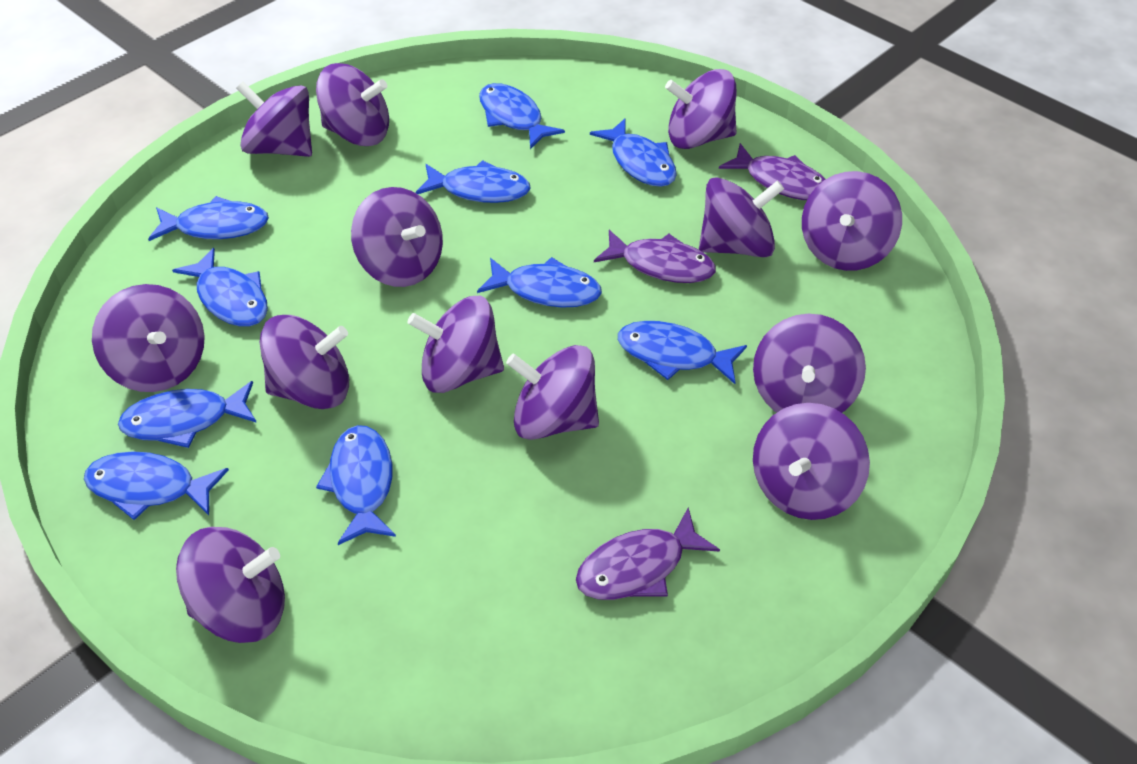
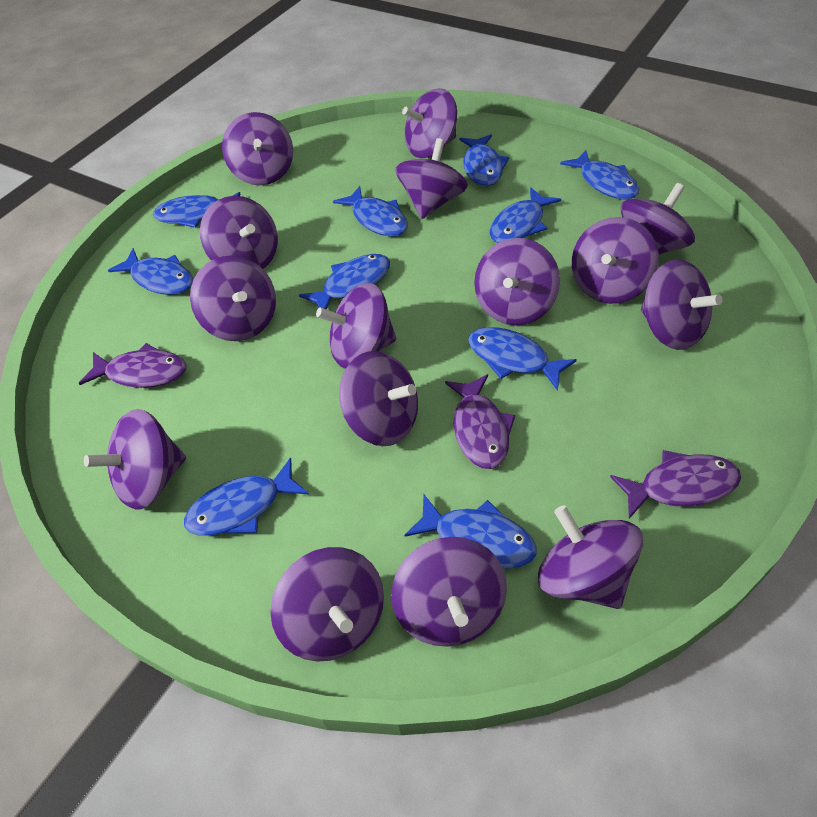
purple spinning top: [92,284,205,392] [176,527,285,643] [236,81,312,157] [260,315,349,409] [316,63,389,146] [351,187,443,287] [408,296,504,393] [506,345,599,440] [665,69,737,149] [699,177,784,257] [753,314,866,413] [753,403,870,520] [802,171,902,271] = 13 -> [84,409,186,510] [190,255,276,341] [200,196,278,269] [222,112,293,185] [270,547,384,662] [316,283,396,369] [339,351,418,446] [391,537,507,647] [395,138,468,219] [402,88,457,158] [474,238,560,325] [538,505,643,609] [572,217,659,304] [620,183,695,255] [641,259,722,350] = 15

